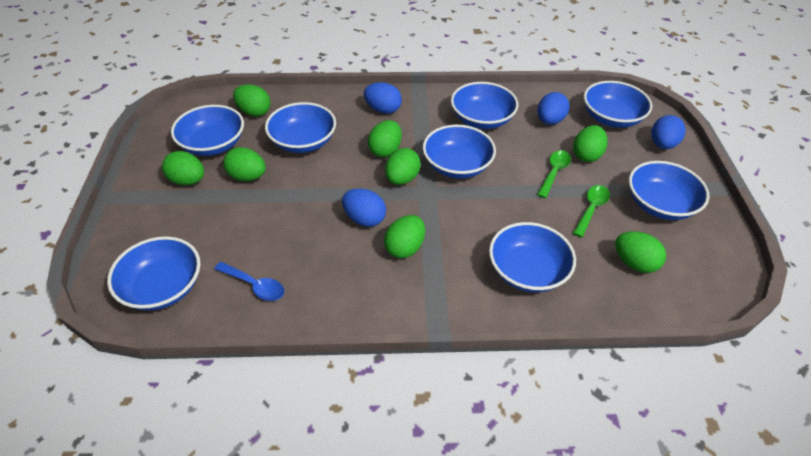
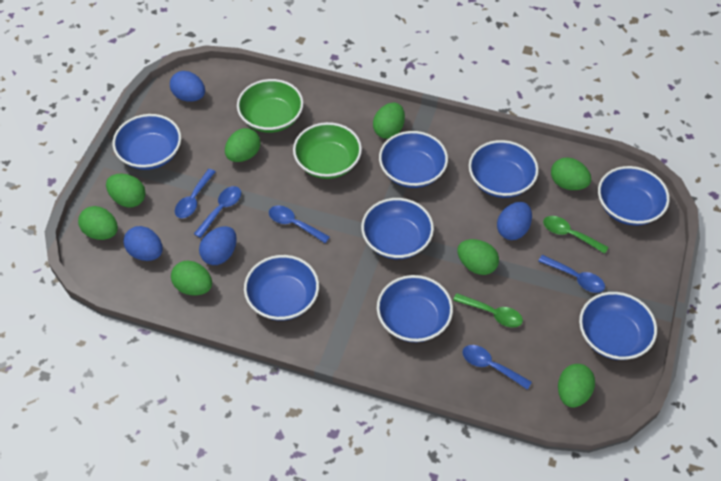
blue spoon: [214,262,284,301] = 1 -> [175,169,216,218] [194,186,241,238] [269,205,330,243] [462,345,532,390] [538,255,605,293] = 5
green bowl: none = 0 -> [237,79,304,133] [293,122,362,179] = 2

